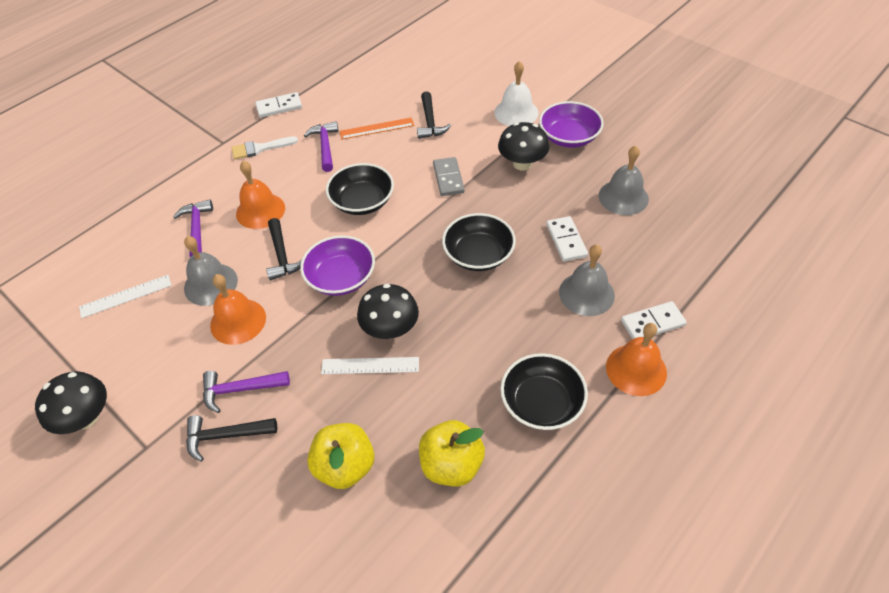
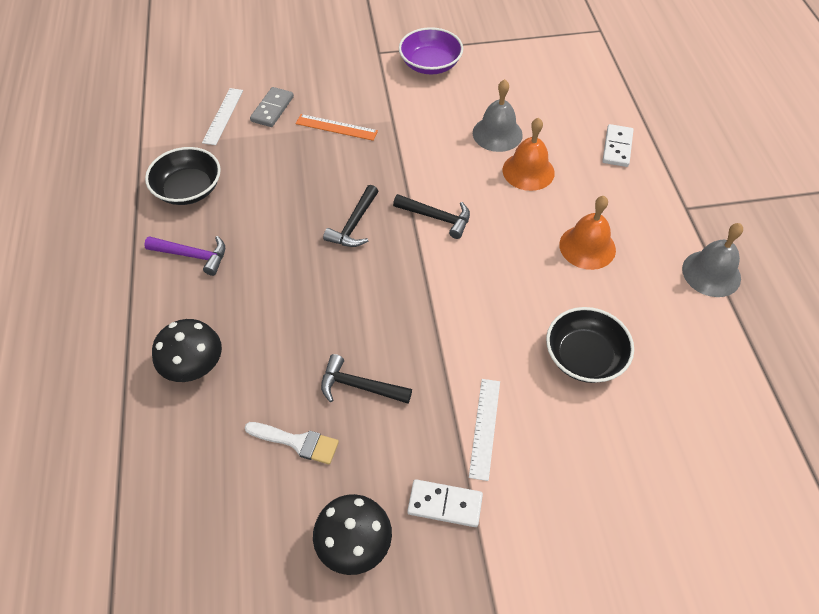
black bowl: [326,163,394,215] [442,213,516,271] [500,353,588,430] = 3 -> [145,147,221,205] [546,307,634,383] = 2
black mushroom: [35,371,107,434] [357,284,419,339] [498,122,549,170] = 3 -> [152,319,222,382] [313,494,392,575] = 2
grey bell: [184,236,238,306] [559,245,615,316] [598,146,649,215] = 3 -> [473,79,523,152] [682,223,743,297] = 2
orange bell: [210,274,266,345] [236,161,285,229] [606,323,667,396] = 3 -> [503,118,555,191] [559,196,616,270] = 2
purple bowl: [300,235,375,296] [539,101,604,148] = 2 -> [399,27,463,74] = 1
purple hammer: [173,200,213,257] [203,371,290,413] [304,121,339,172] = 3 -> [144,236,225,276] = 1
white bell: [494,61,538,126] = 1 -> none = 0
white domino: [255,92,302,118] [546,216,588,262] [621,301,687,339] = 3 -> [407,479,483,527] [602,124,633,167] = 2
yellow apple: [307,423,374,489] [419,420,485,487] = 2 -> none = 0

